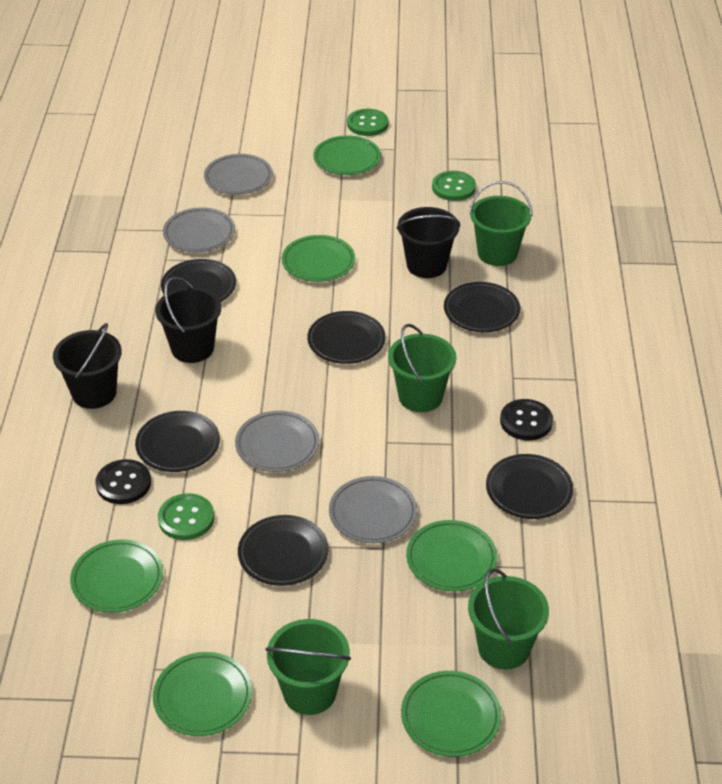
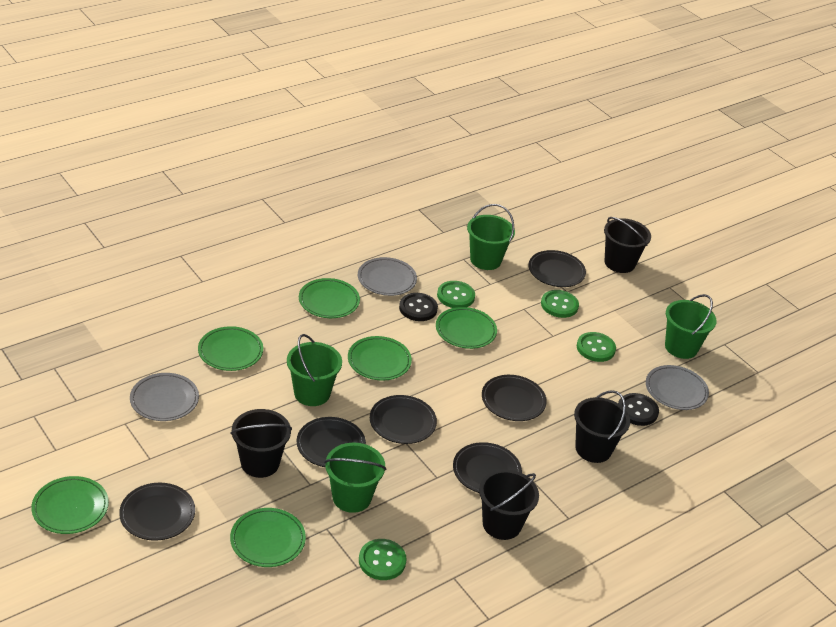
black bucket: [53,323,122,409] [155,277,221,363] [396,207,460,278] = 3 -> [230,409,292,478] [479,469,539,540] [574,390,630,463] [604,217,651,273] = 4
green button: [158,493,214,540] [347,109,388,136] [432,171,476,201] = 3 -> [359,539,407,580] [437,281,475,308] [541,290,579,318] [577,332,616,362] = 4
grey plate: [163,208,235,252] [204,154,273,195] [235,411,320,472] [329,476,417,543] = 4 -> [130,373,199,421] [358,257,417,296] [646,365,709,410] = 3

